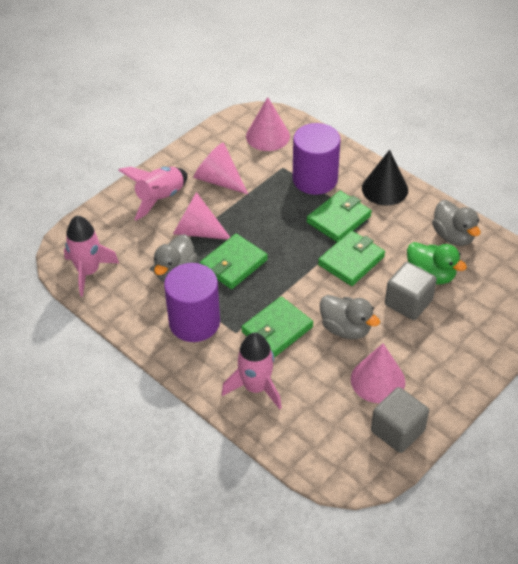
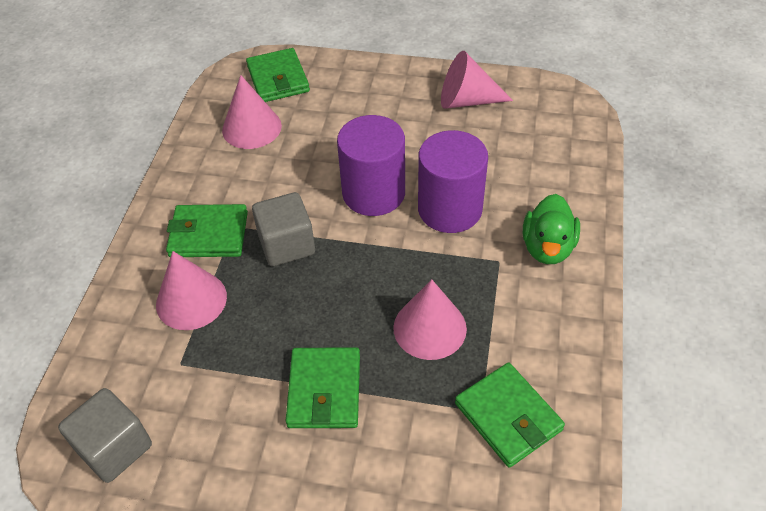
black cone: [362,150,408,206] = 1 -> none = 0
grey duck: [154,234,198,282] [320,295,380,339] [432,200,480,246] = 3 -> none = 0
pink rocket: [64,216,119,296] [118,167,188,220] [222,332,282,410] = 3 -> none = 0

